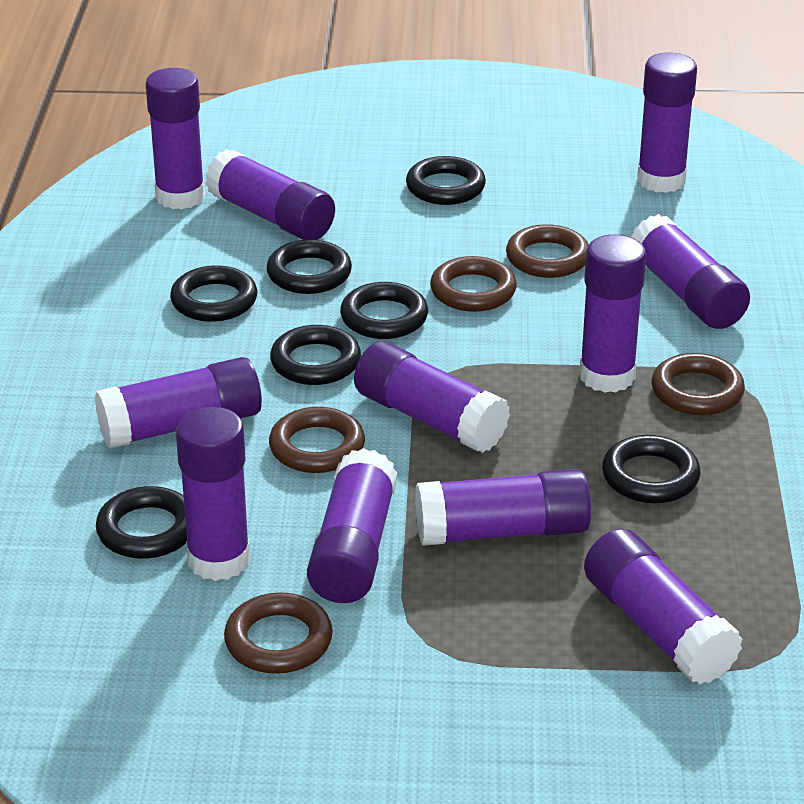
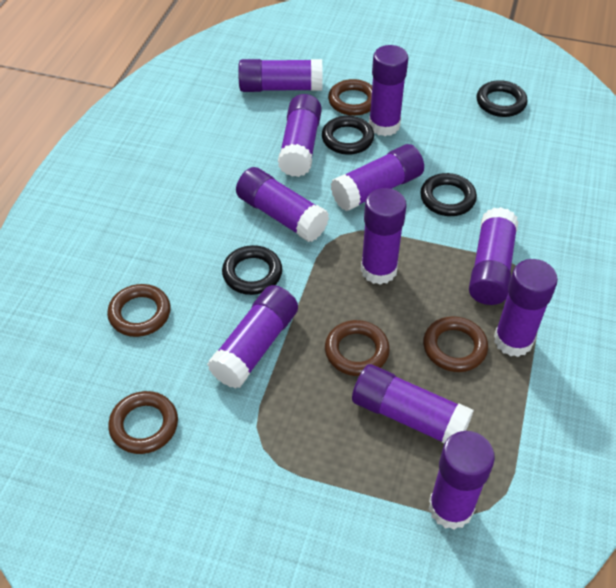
black ring: [96,486,187,559] [170,265,258,322] [266,239,352,294] [270,325,361,385] [340,282,428,339] [406,156,486,205] [602,435,701,503] = 7 -> [222,245,282,295] [322,116,374,155] [420,173,477,216] [477,80,528,117] = 4

